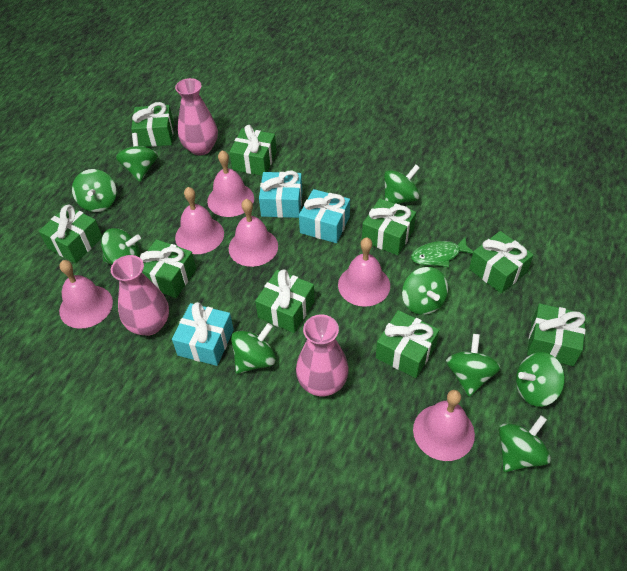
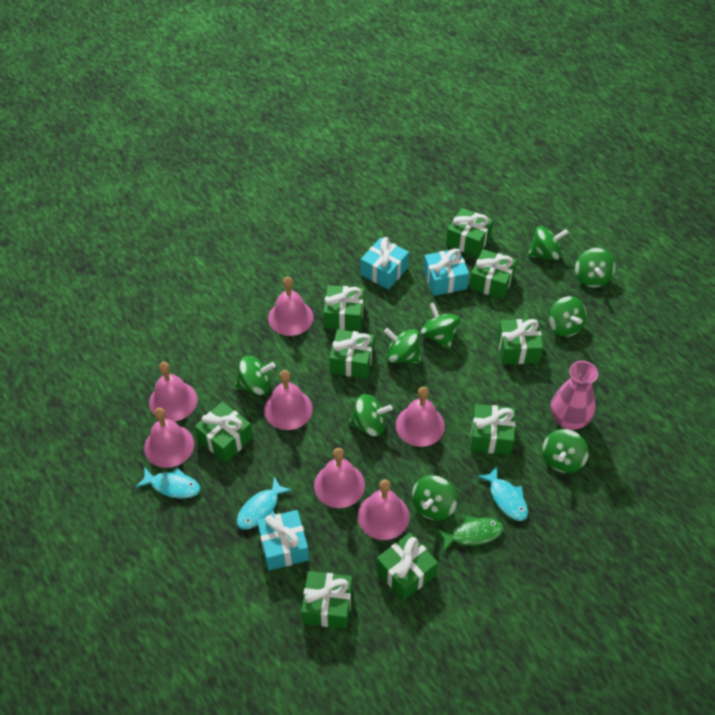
pink bell: [59,260,113,329] [175,187,224,254] [207,150,254,217] [229,199,278,267] [338,237,390,307] [413,390,475,461] = 6 -> [144,408,194,468] [149,362,197,421] [264,370,313,430] [268,277,314,336] [314,448,365,508] [357,480,410,540] [396,387,445,447] = 7
pink vase: [111,255,169,336] [175,78,218,155] [296,315,349,396] = 3 -> [551,361,598,430] = 1
turquoise fish: none = 0 -> [135,467,200,498] [237,477,292,530] [477,466,528,521] = 3

